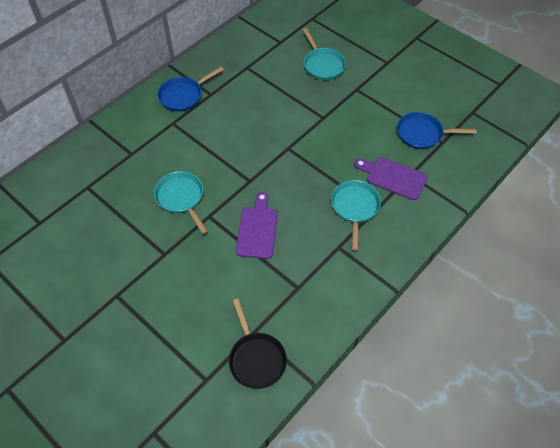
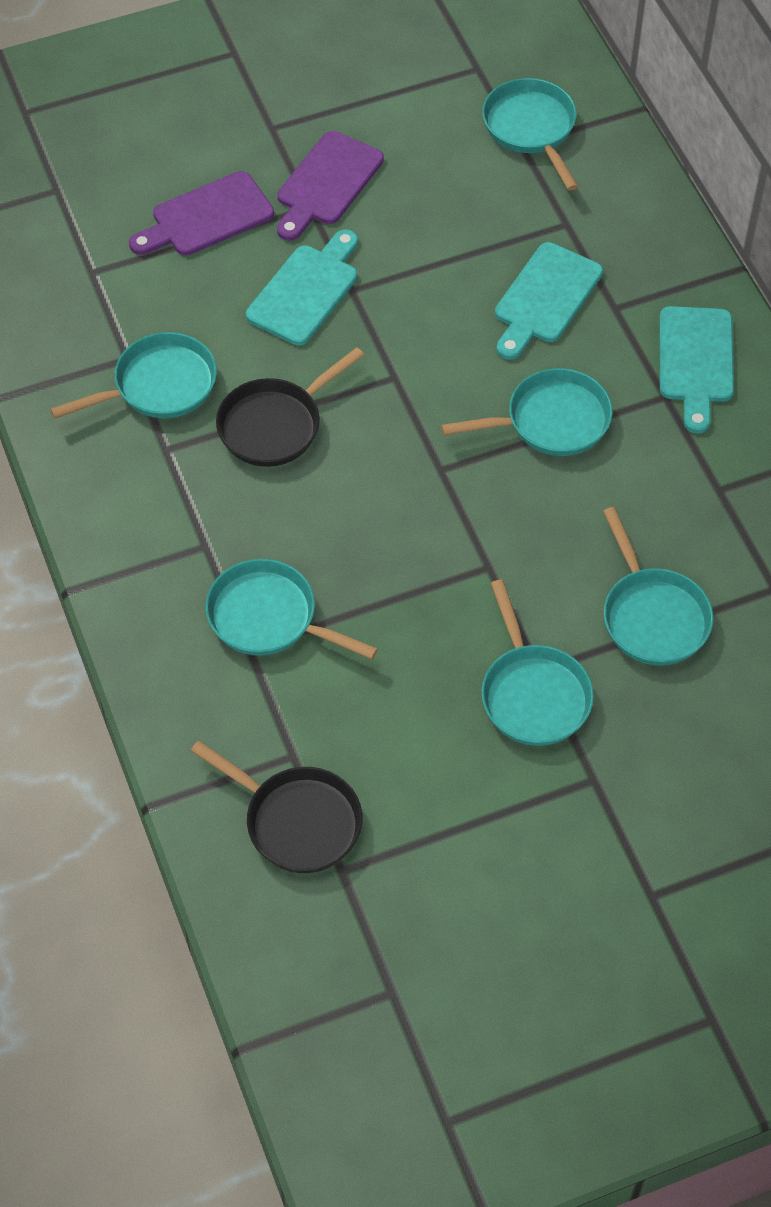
black pan: [229,299,287,389] = 1 -> [191,741,362,873] [216,347,364,467] = 2
blue pan: [157,67,224,112] [397,112,477,149] = 2 -> none = 0
turquoise cutting board: none = 0 -> [246,229,358,346] [495,242,603,360] [659,306,734,434] = 3
turquoise pan: [154,171,208,234] [303,28,346,80] [331,180,381,250] = 3 -> [50,332,217,419] [205,559,378,659] [441,368,613,456] [481,579,594,746] [482,78,578,191] [603,507,713,665] = 6

